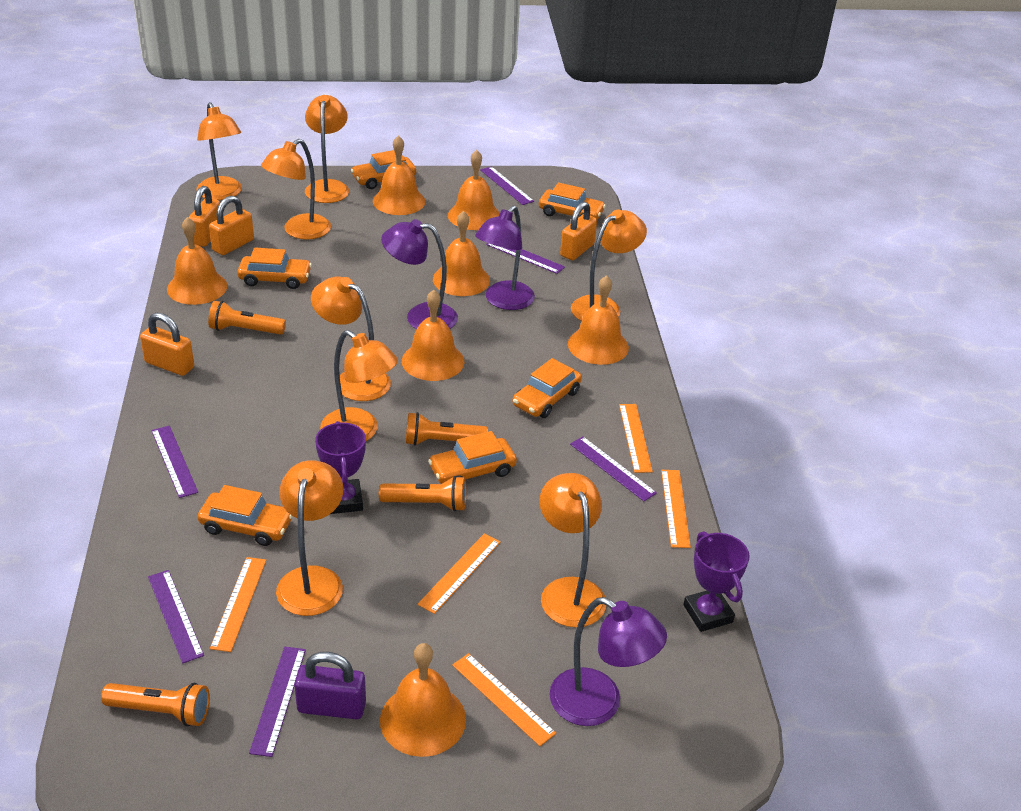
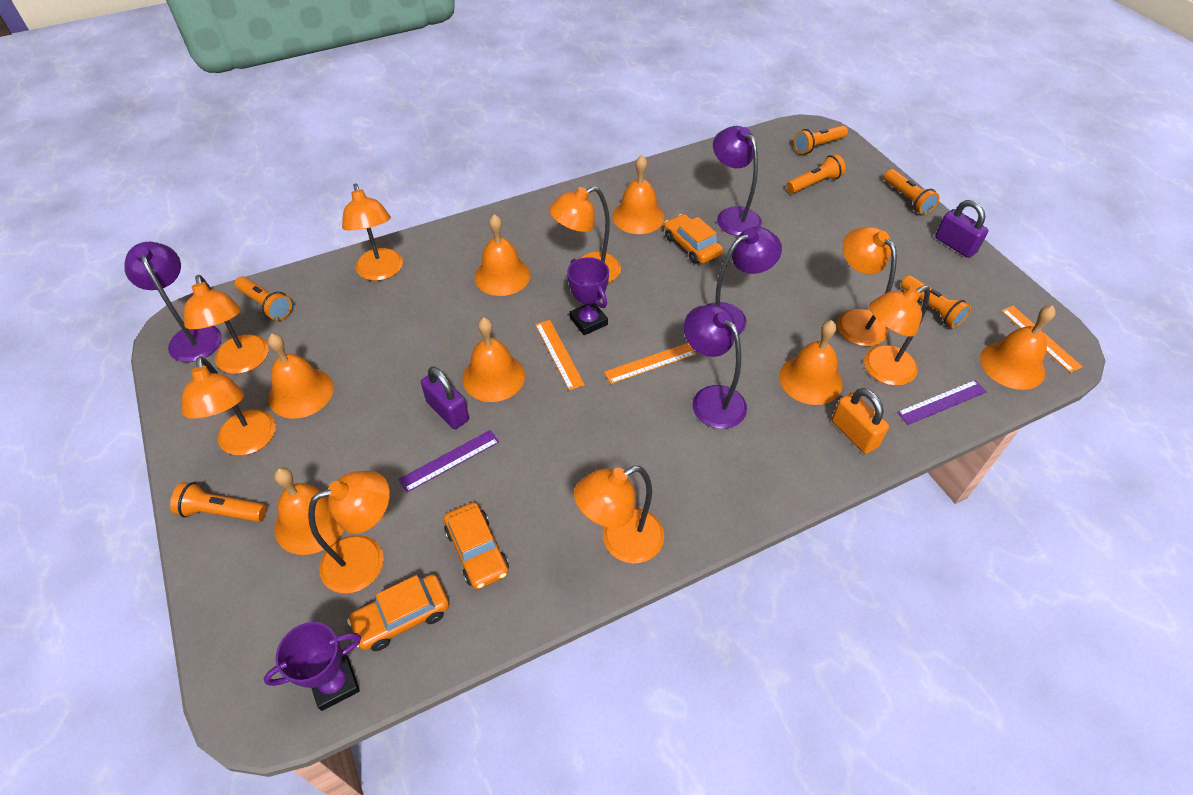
orange car: [198,485,293,546] [237,248,312,289] [351,150,416,189] [428,431,517,484] [512,358,582,418] [539,182,606,220] = 6 -> [347,574,449,651] [444,502,509,589] [664,214,723,264] = 3
orange flashlight: [101,683,210,727] [208,301,286,335] [379,476,466,511] [406,412,488,446] = 4 -> [170,482,267,522] [234,276,292,321] [787,154,846,193] [794,125,848,154] [884,169,940,214] [901,275,971,328] = 6
orange padlock: [140,313,194,376] [188,186,220,247] [209,196,254,255] [560,202,597,260] = 4 -> [832,388,889,454] = 1
orange ruler: [210,557,267,652] [417,533,500,614] [452,653,556,746] [619,404,653,473] [661,470,691,548] = 5 -> [535,320,585,390] [604,343,696,384] [1001,306,1083,373] = 3
purple lamp: [381,219,458,329] [475,205,535,310] [549,597,667,726] = 3 -> [124,242,222,362] [684,305,747,429] [707,227,782,334] [713,126,762,236] = 4
purple padlock: [294,652,366,719] = 1 -> [421,366,469,429] [935,200,989,258] = 2
purple ruler: [148,570,204,663] [151,426,198,498] [249,647,306,757] [480,166,534,205] [486,243,565,274] [570,436,657,501] = 6 -> [398,430,499,492] [897,380,987,425] = 2

